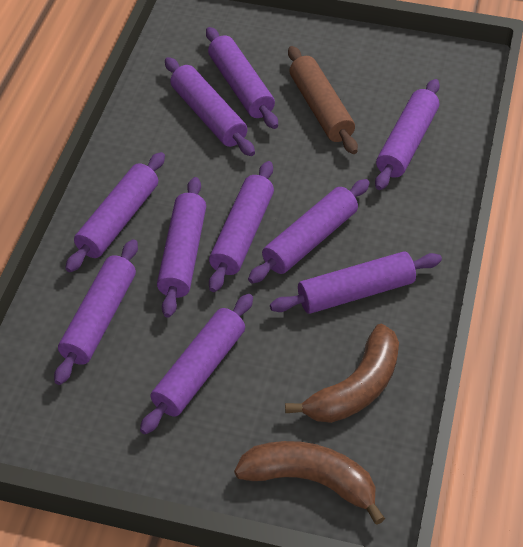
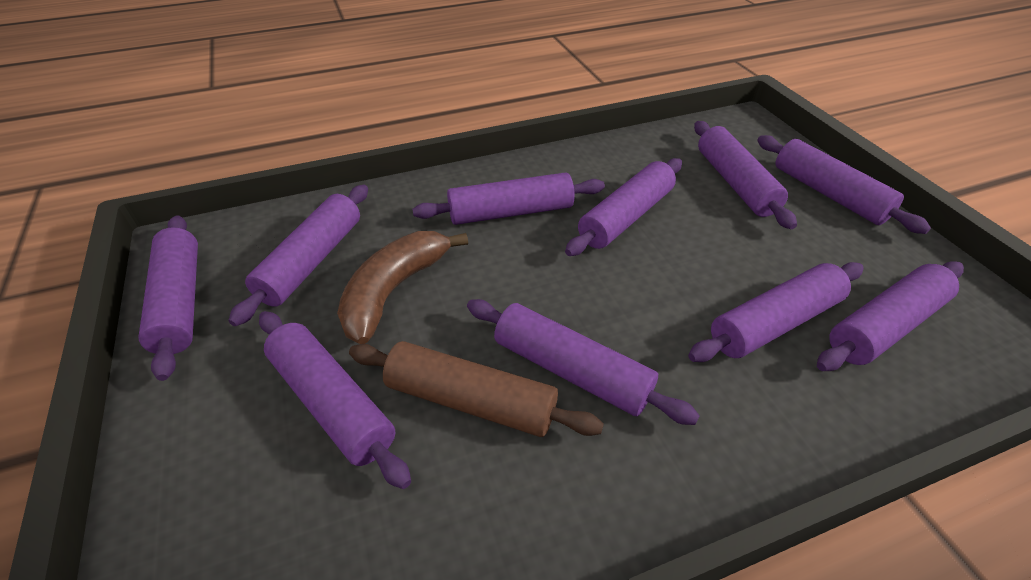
brown banana: [234,441,385,525] [285,324,399,423] = 2 -> [337,231,468,344] = 1

